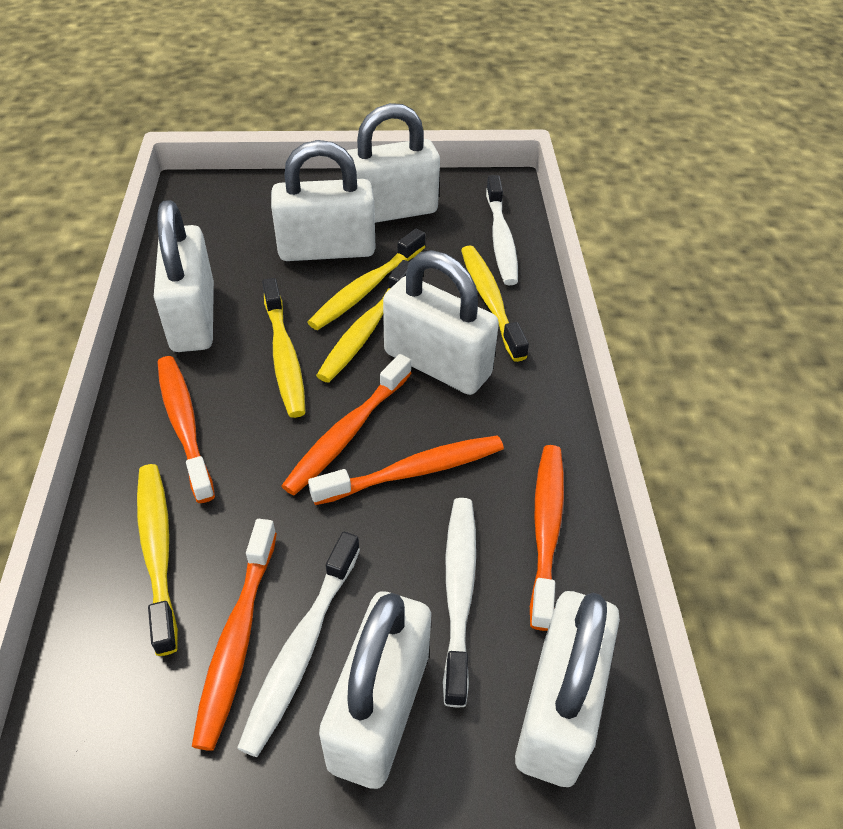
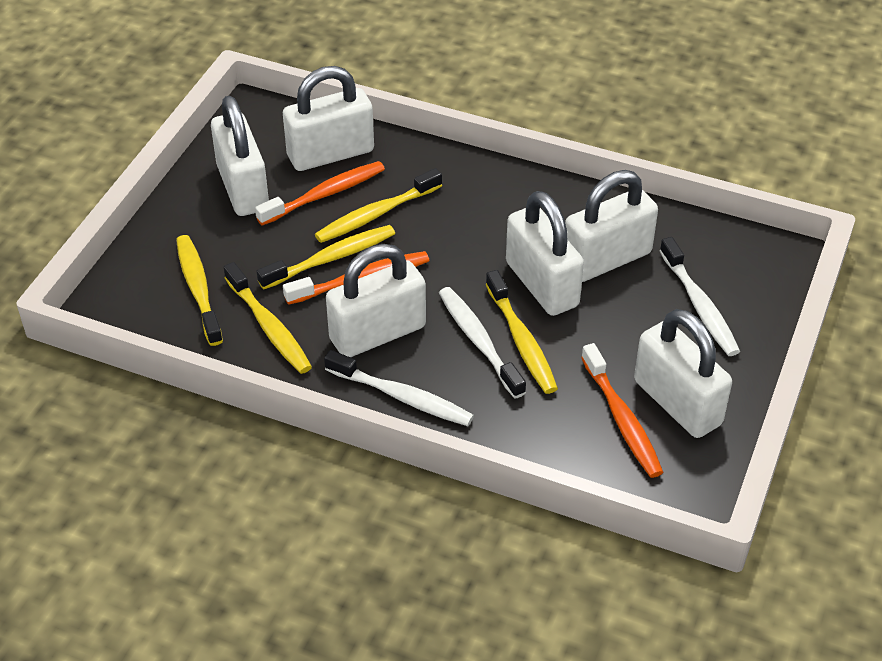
orange toothbrush: [158,356,215,503] [192,519,277,751] [281,354,412,495] [308,435,504,505] [530,445,564,631] = 5 -> [255,161,385,226] [283,251,430,305] [581,343,663,478] = 3

